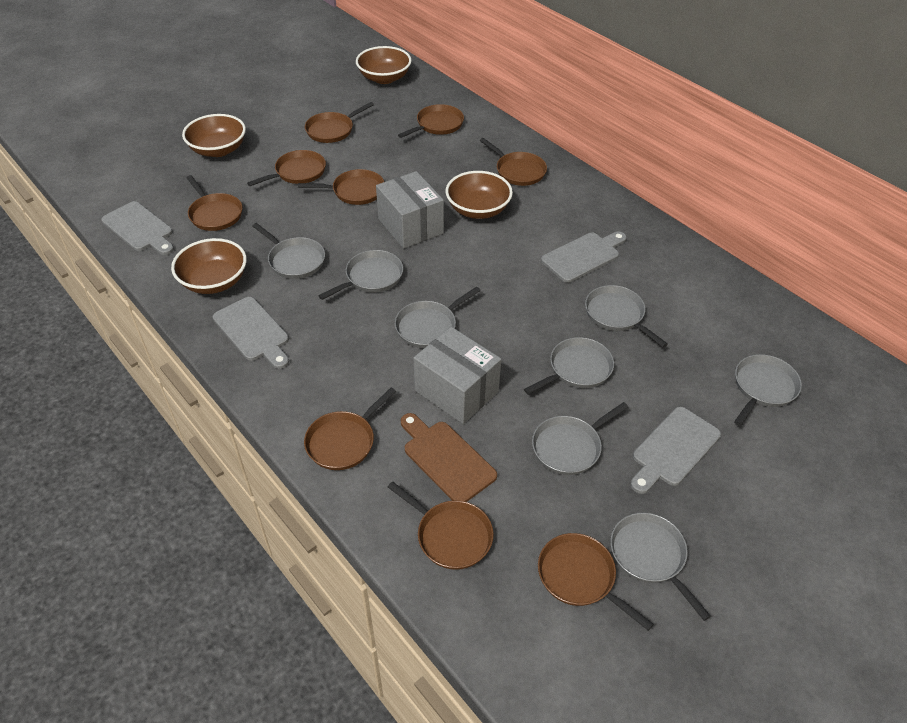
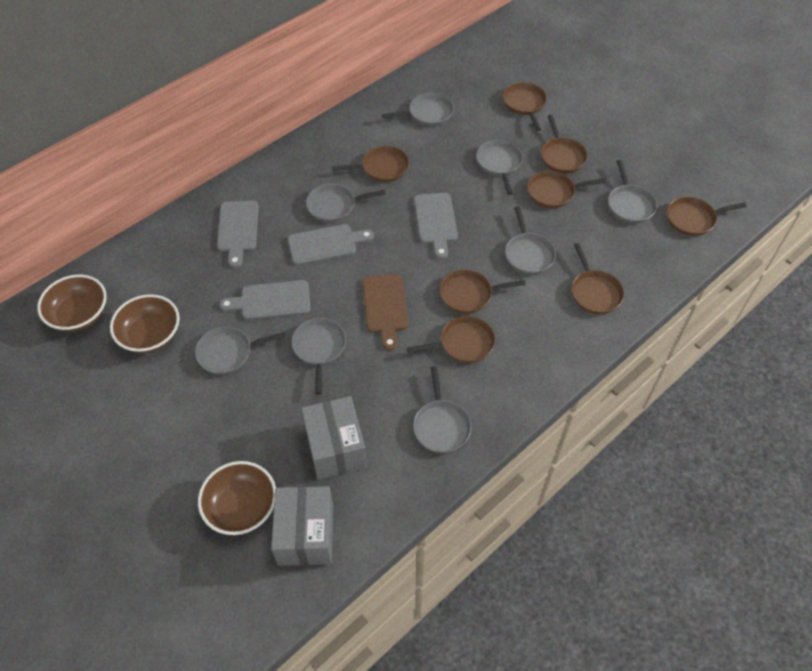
brown bowl: [171,238,247,294] [182,114,246,157] [356,46,412,84] [446,171,513,219] = 4 -> [37,275,107,332] [110,294,180,353] [198,461,276,535] = 3
brown pan: [186,175,242,231] [247,150,326,186] [298,169,384,205] [304,388,396,470] [305,102,374,143] [388,481,493,570] [398,104,464,138] [480,138,547,186] [538,533,654,631] = 9 -> [332,146,409,182] [407,316,495,363] [440,270,526,314] [503,82,547,131] [527,170,606,208] [541,115,587,173] [571,243,624,314] [667,197,747,236] = 8

